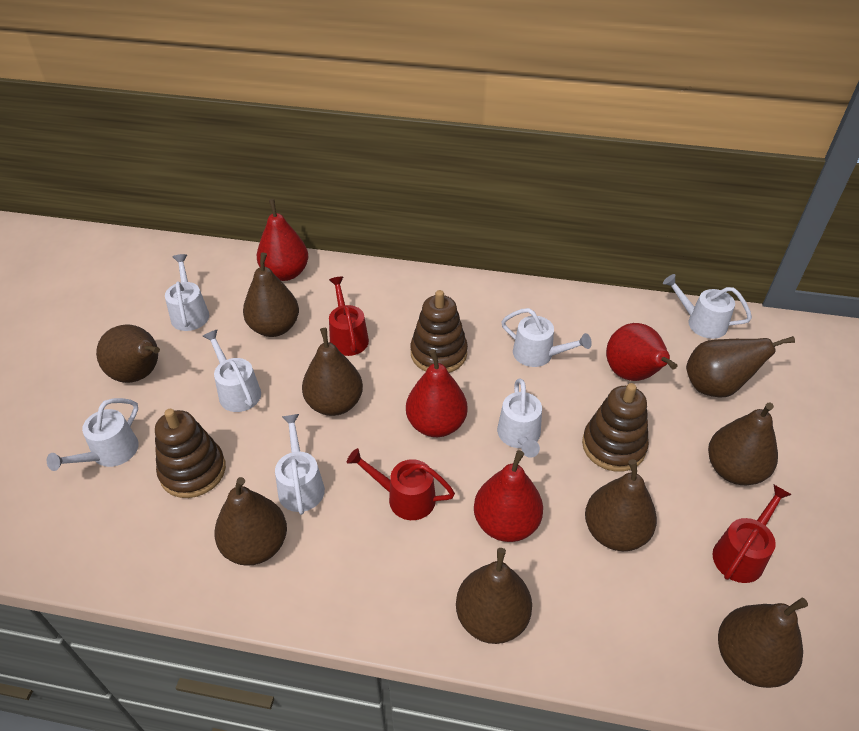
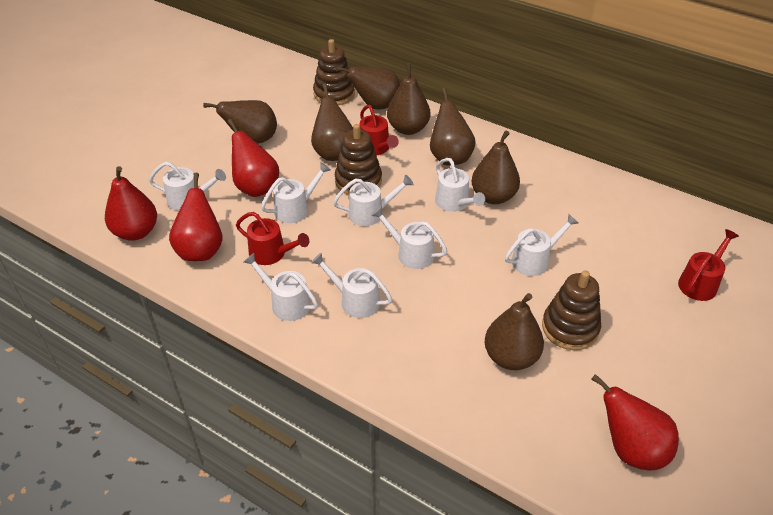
brown pear: [96,325,160,383] [214,477,287,566] [243,252,299,337] [302,328,363,416] [456,548,532,644] [585,459,657,551] [686,336,795,398] [708,403,778,485] [718,598,808,688] = 9 -> [203,100,277,144] [311,84,353,161] [336,67,400,110] [387,63,430,135] [430,88,476,165] [472,131,520,204] [484,293,544,370] = 7
white watering can: [47,398,138,471] [165,254,209,331] [203,330,261,412] [275,414,325,515] [497,379,542,458] [501,308,592,367] [663,274,752,339] = 7 -> [149,162,226,211] [244,253,318,321] [261,162,331,223] [311,253,392,318] [333,175,414,226] [371,206,447,269] [435,158,485,212] [505,214,578,276] = 8

